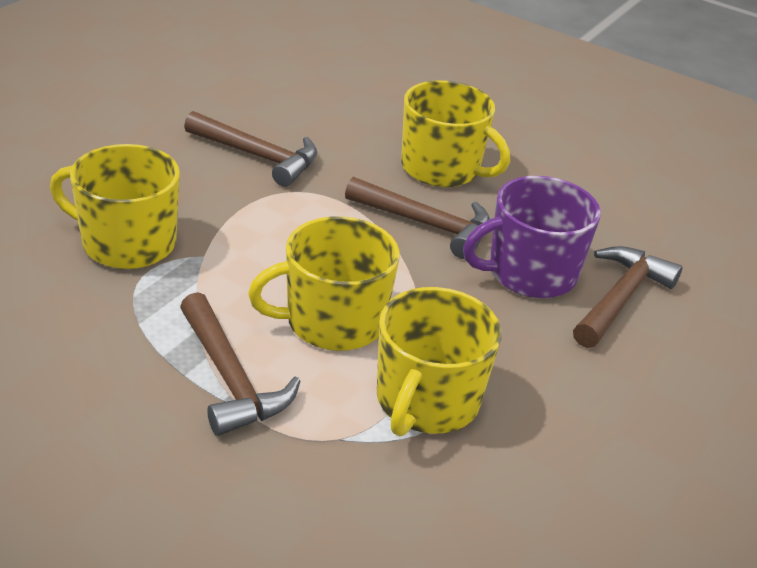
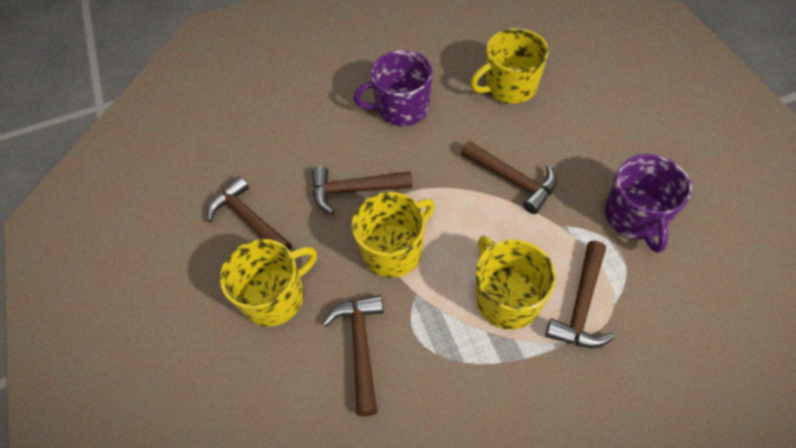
brown hammer: [180,292,301,436] [184,111,317,187] [345,177,490,259] [573,246,682,348] = 4 -> [207,176,292,250] [312,166,412,214] [322,295,384,416] [461,141,557,214] [545,241,615,348] = 5
purple mug: [463,176,601,298] = 1 -> [353,50,433,126] [605,154,692,253] = 2

